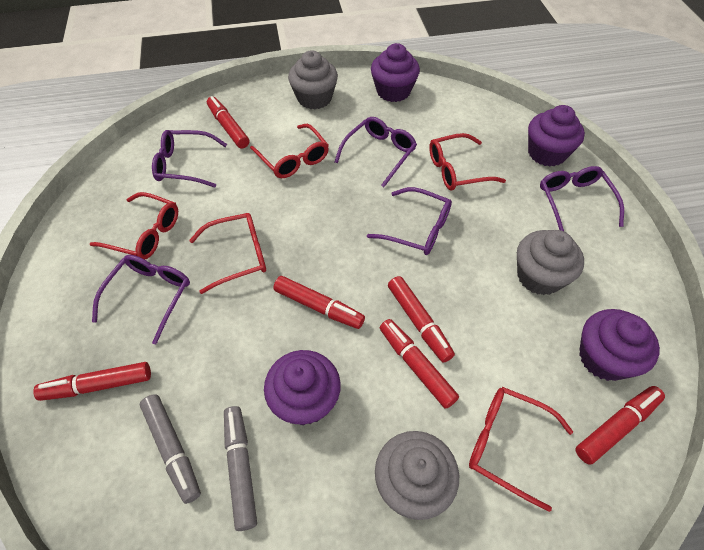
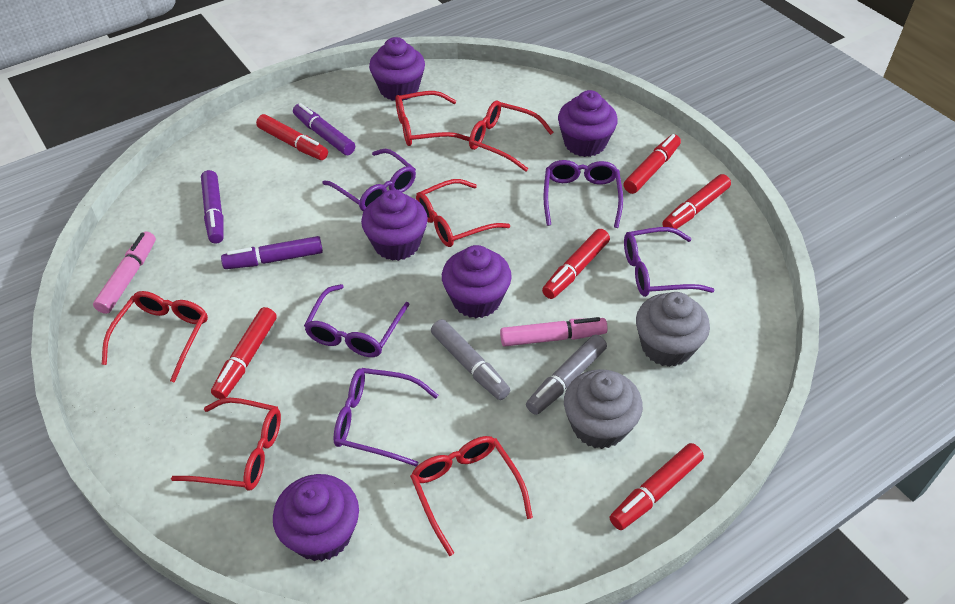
grey cupcake: [288,50,338,109] [375,431,459,520] [517,230,584,295] = 3 -> [564,369,643,449] [636,292,710,367] = 2
pink marker: none = 0 -> [93,231,156,314] [500,317,608,347] = 2
purple cupcake: [264,350,341,425] [371,43,420,102] [528,105,585,167] [579,309,660,381] = 4 -> [273,474,359,561] [361,190,428,261] [369,37,425,101] [442,245,512,318] [558,90,618,157] = 5
purple marker: none = 0 -> [201,170,224,244] [221,236,323,269] [293,103,355,155] = 3
red glasses: [90,192,178,260] [189,213,266,294] [250,124,329,178] [429,133,506,191] [469,387,573,512] = 5 -> [102,291,208,383] [171,398,281,491] [395,91,470,146] [410,436,533,556] [416,179,510,247] [469,100,554,172] = 6

